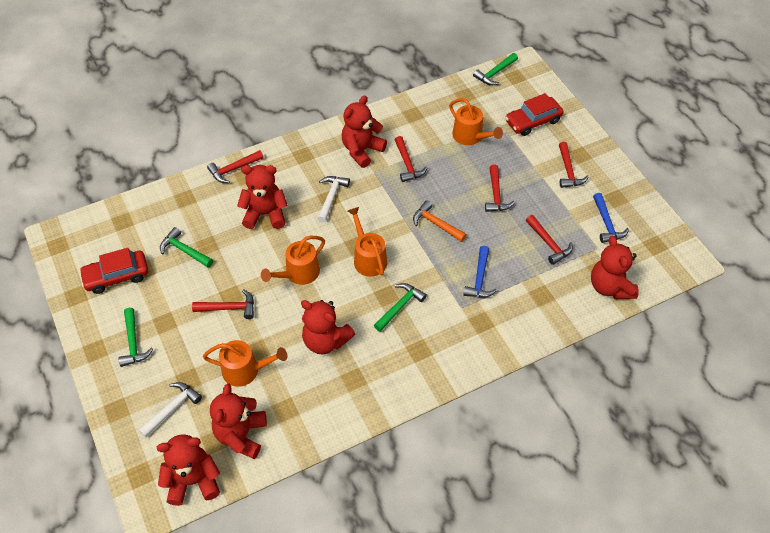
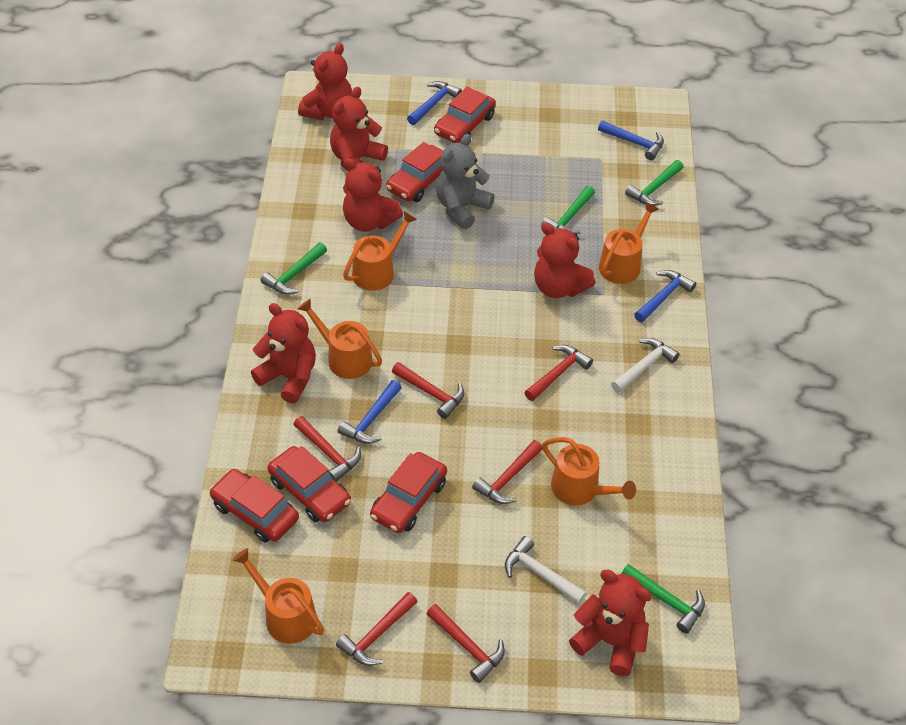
blue hammer: [463,246,497,297] [593,193,629,243] = 2 -> [338,380,402,444] [407,81,462,125] [598,120,664,160] [634,270,696,322] = 4
grey teddy bear: none = 0 -> [436,134,495,229] = 1
orange hammer: [413,201,467,242] = 1 -> none = 0
orange watering can: [203,340,287,387] [261,236,325,285] [348,207,387,277] [449,98,503,145] = 4 -> [232,548,324,644] [298,299,382,379] [343,211,417,291] [542,437,636,505] [599,202,659,284] = 5
red car: [79,248,148,294] [505,93,563,136] = 2 -> [209,469,299,543] [267,446,351,522] [370,452,447,533] [386,142,443,202] [434,87,496,143] = 5

